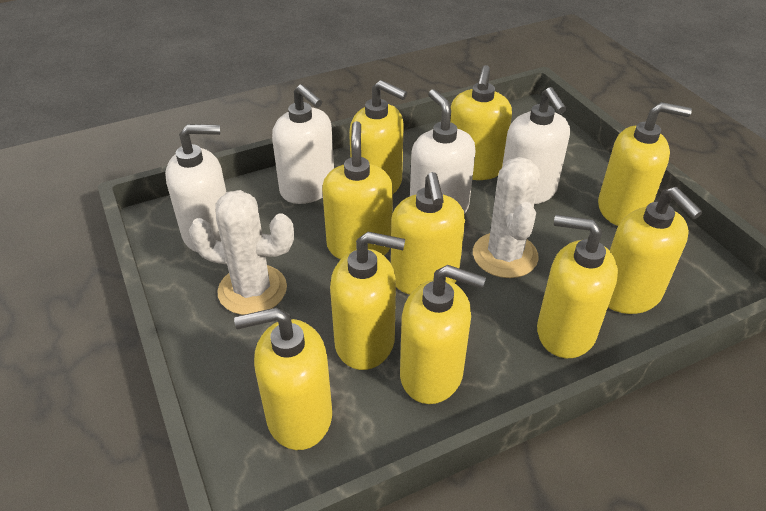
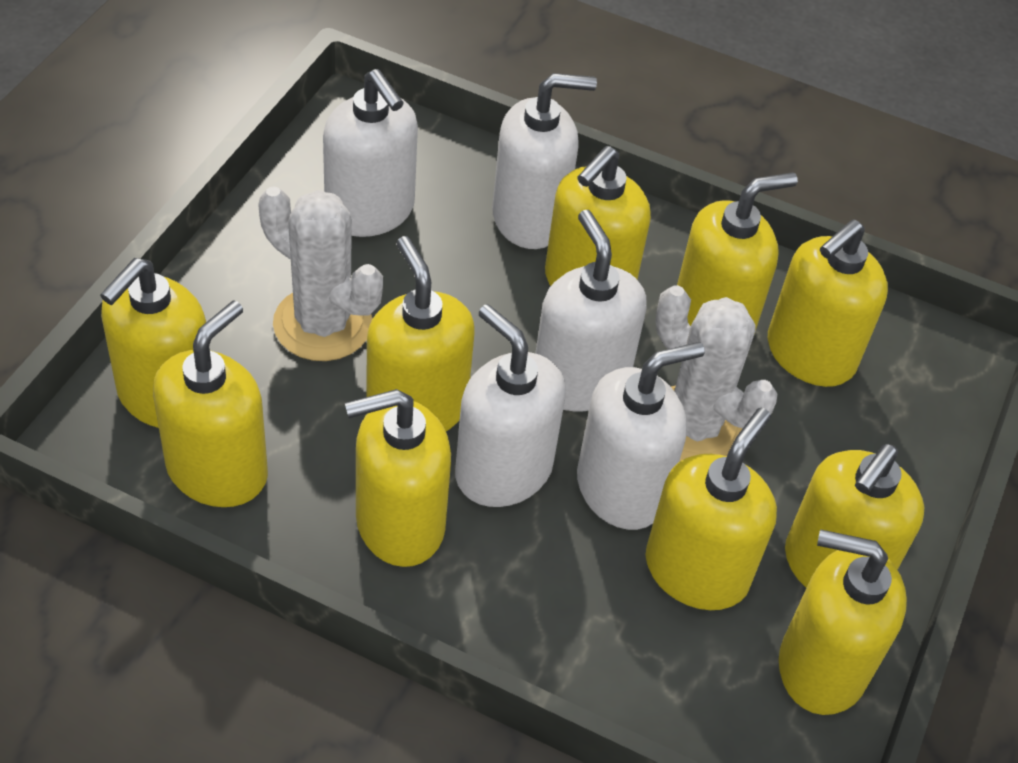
white soap dispenser: [165,124,226,252] [272,84,334,204] [410,89,476,214] [502,87,570,204] = 4 -> [323,69,418,237] [455,304,566,507] [492,73,597,249] [535,210,647,411] [577,342,705,530] = 5

